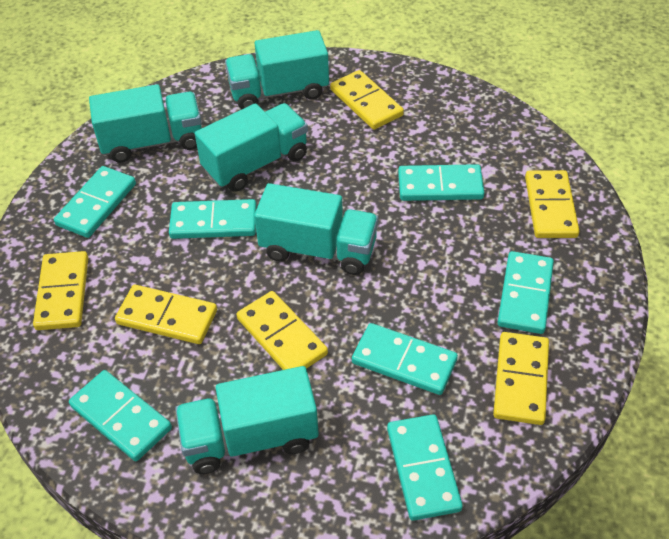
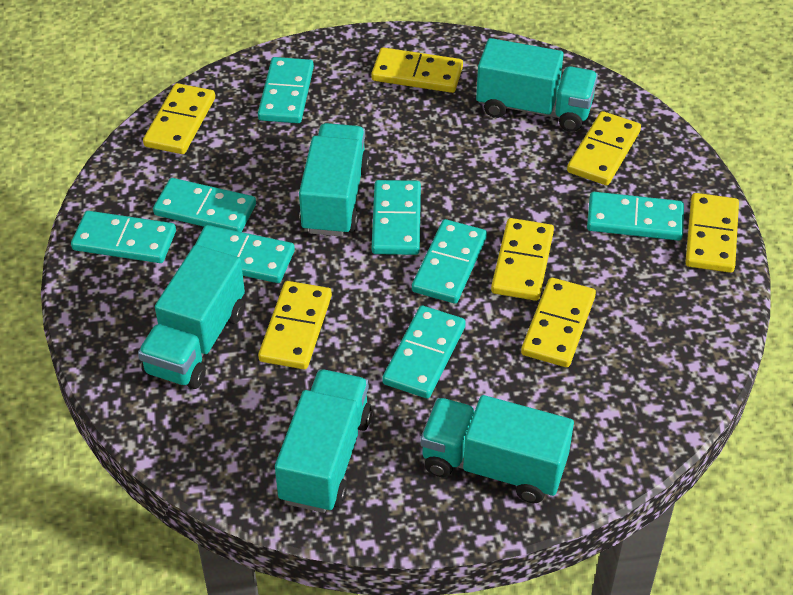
turquoise domino: [54,166,136,238] [69,370,172,461] [169,199,257,239] [352,323,458,395] [387,414,463,521] [398,164,484,201] [497,251,554,334] = 7 -> [71,211,176,263] [153,178,256,232] [195,225,295,283] [258,57,314,123] [372,180,421,255] [382,306,466,398] [412,219,487,304] [587,192,684,241] = 8
yellow domino: [33,251,88,330] [115,285,217,344] [237,291,328,370] [330,70,404,130] [493,332,549,425] [525,170,579,238] = 6 -> [143,83,215,154] [258,281,332,369] [371,47,463,93] [491,218,554,301] [521,277,596,367] [567,111,641,185] [685,193,739,273] = 7

